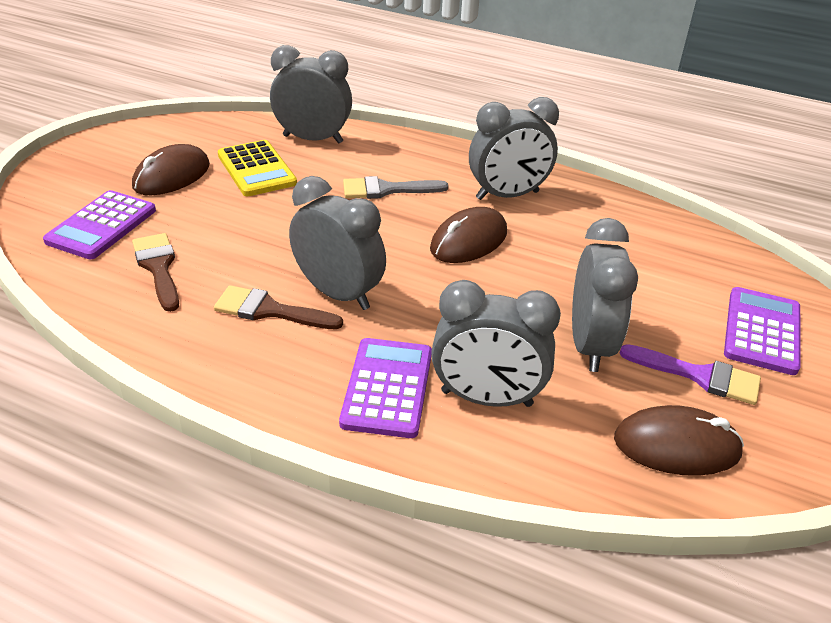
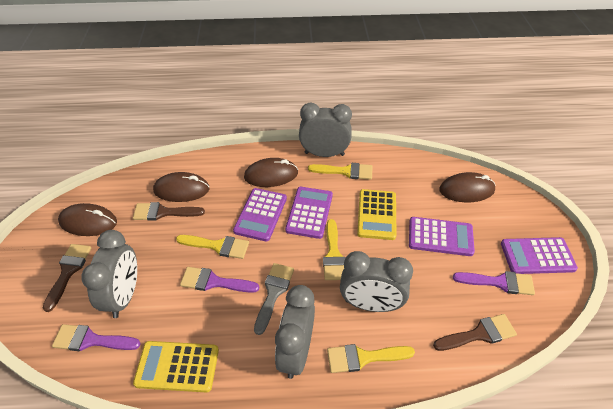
brown brush: [132,233,179,312] [214,285,343,329] = 2 -> [43,244,91,312] [133,202,205,221] [433,314,517,351] = 3
brown mouse: [132,144,210,195] [430,207,507,263] [614,405,744,476] = 3 -> [58,203,117,236] [153,172,210,202] [244,158,298,187] [439,172,495,202] = 4
grey clock: [270,45,352,144] [289,176,386,310] [431,280,561,407] [469,97,559,200] [572,218,638,372] = 5 -> [81,230,137,318] [275,285,315,379] [299,103,352,157] [340,251,413,312] = 4
purple brush: [620,344,761,405] = 1 -> [52,324,141,351] [180,267,259,293] [453,271,535,295] = 3
purple calculator: [43,190,156,259] [339,338,432,438] [724,287,801,375] = 3 -> [233,188,287,242] [285,187,333,239] [409,217,475,256] [501,237,578,274] = 4
yellow brush: none = 0 -> [176,235,249,259] [308,163,373,180] [323,219,346,280] [327,344,415,373] = 4
yellow calculator: [218,140,297,196] = 1 -> [133,341,219,393] [357,189,396,240] = 2

